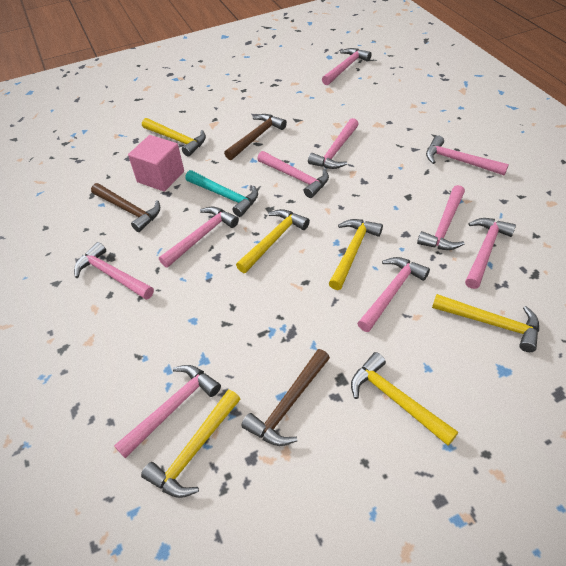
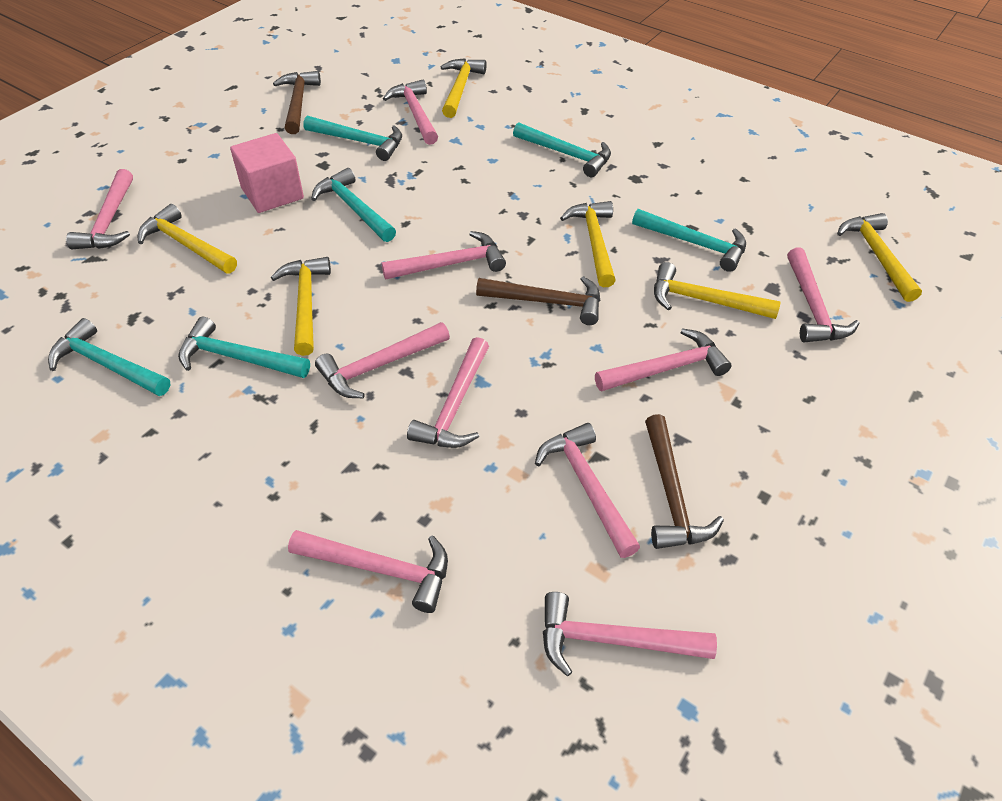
turquoise hammer: [185,170,258,217] = 1 -> [48,318,170,396] [178,317,310,378] [303,116,402,161] [311,168,396,242] [513,122,611,177] [632,209,746,272] = 6

